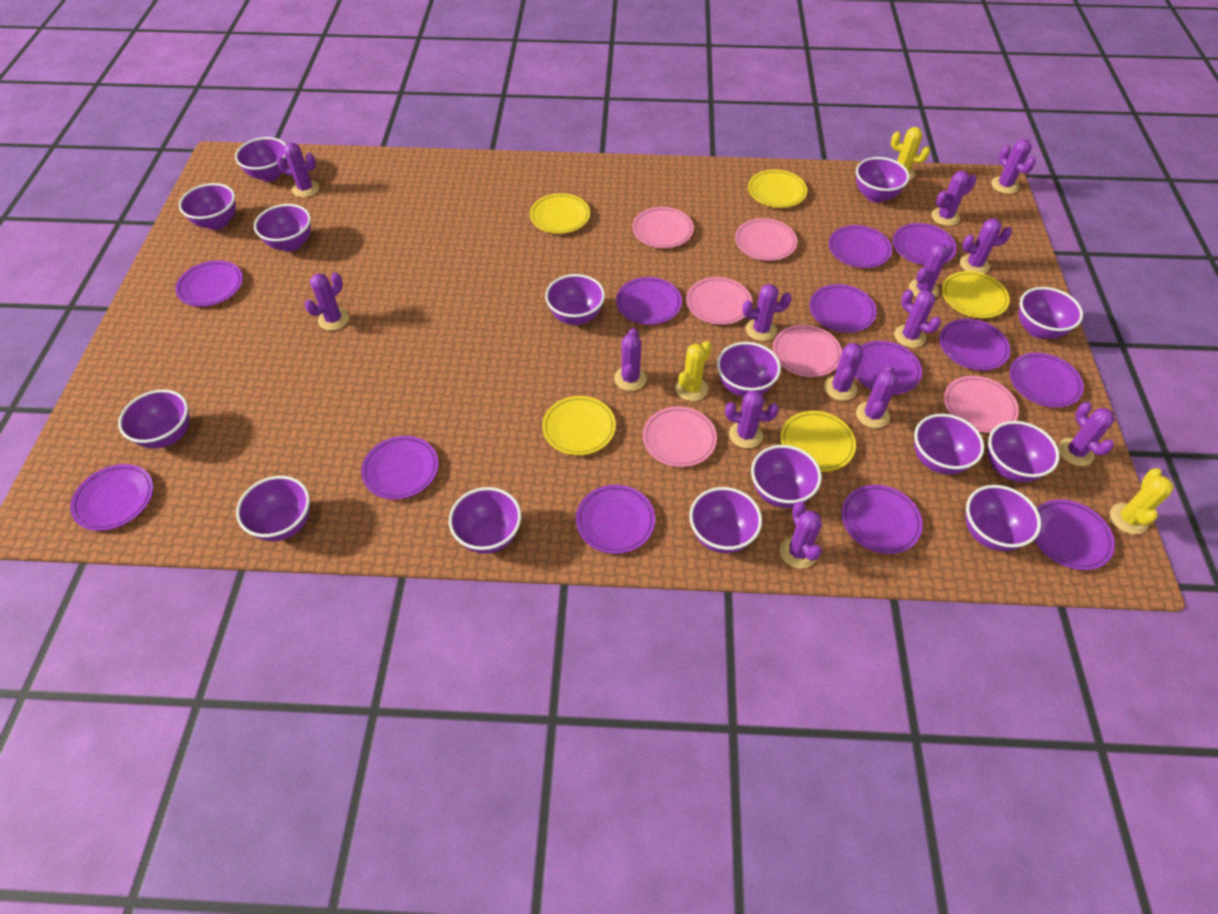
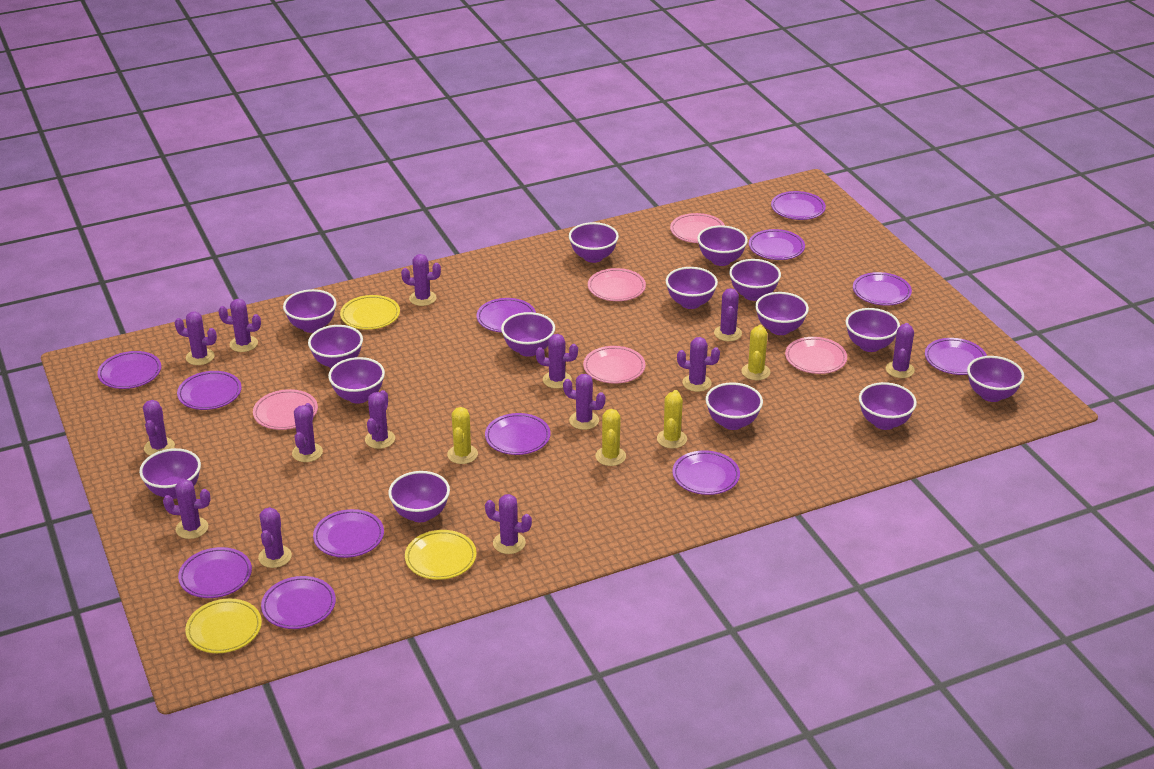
pink plate: [632,207,694,248] [643,407,717,467] [686,277,752,325] [735,218,797,261] [773,325,842,377] [944,376,1019,433] = 6 -> [253,389,318,430] [583,346,645,383] [588,268,646,301] [670,213,725,243] [785,337,847,374] = 5
purple plate: [70,464,153,531] [175,260,243,307] [361,436,438,500] [576,485,655,554] [616,277,682,325] [809,284,877,333] [829,225,892,268] [841,485,923,554] [855,341,922,395] [893,223,957,265] [939,319,1010,370] [1009,353,1084,408] [1034,499,1115,570] = 13 -> [97,351,161,389] [177,371,242,410] [178,547,252,598] [261,576,336,629] [313,509,384,558] [476,298,536,333] [485,413,551,455] [672,450,740,495] [749,229,805,260] [771,191,826,220] [853,272,912,306] [925,338,987,375] = 12
yellow cactus: [675,341,711,401] [891,127,930,180] [1110,468,1174,534] = 3 -> [447,407,478,464] [595,409,626,466] [657,390,687,448] [742,325,770,380] = 4
yellow plate: [530,193,590,234] [542,396,616,455] [748,169,807,208] [780,411,856,472] [942,271,1010,318] = 5 -> [185,599,262,653] [340,295,400,330] [405,530,476,580] = 3

